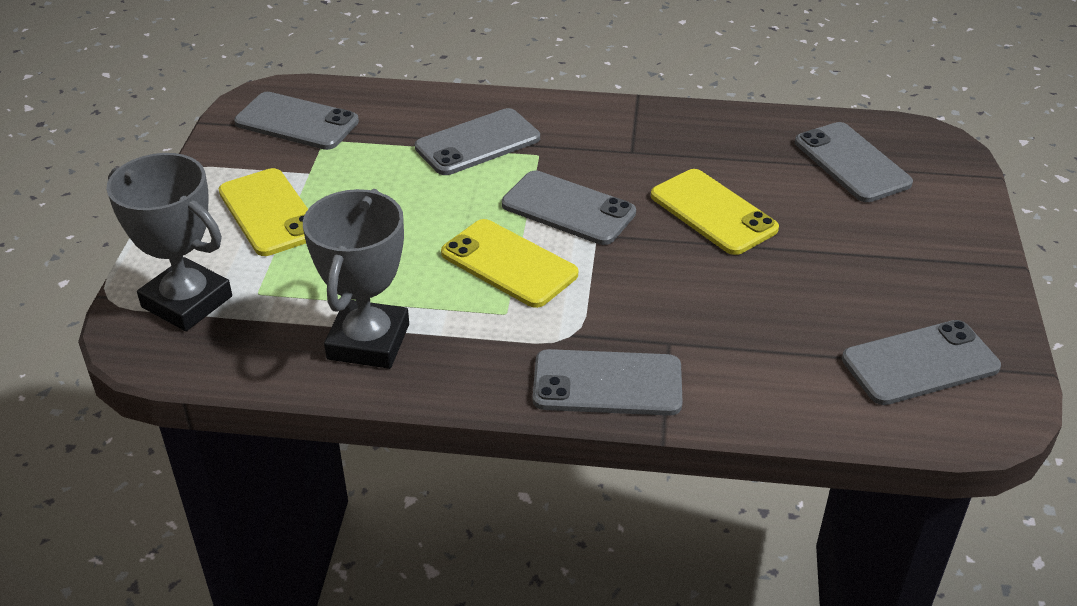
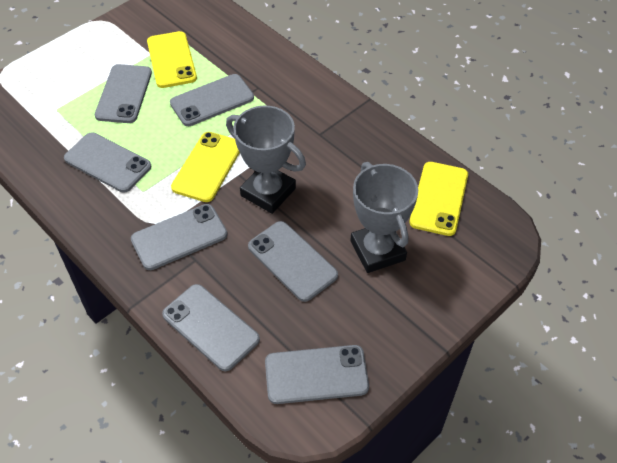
grey phone: [234,92,359,150] [415,108,540,175] [502,171,636,245] [533,349,683,416] [795,122,913,202] [842,320,1001,405] = 6 -> [64,132,151,193] [95,64,152,123] [131,204,227,270] [162,284,260,371] [170,74,254,126] [248,221,338,302] [265,345,369,404] = 7

